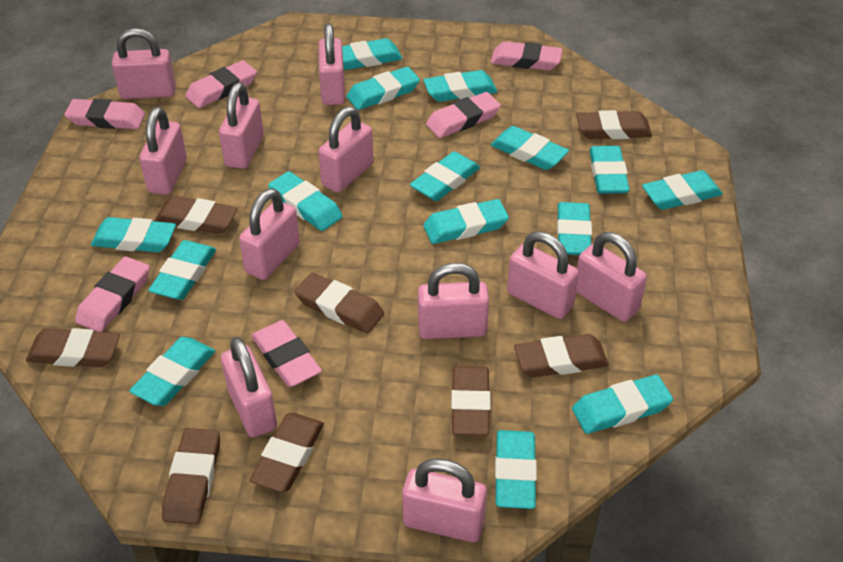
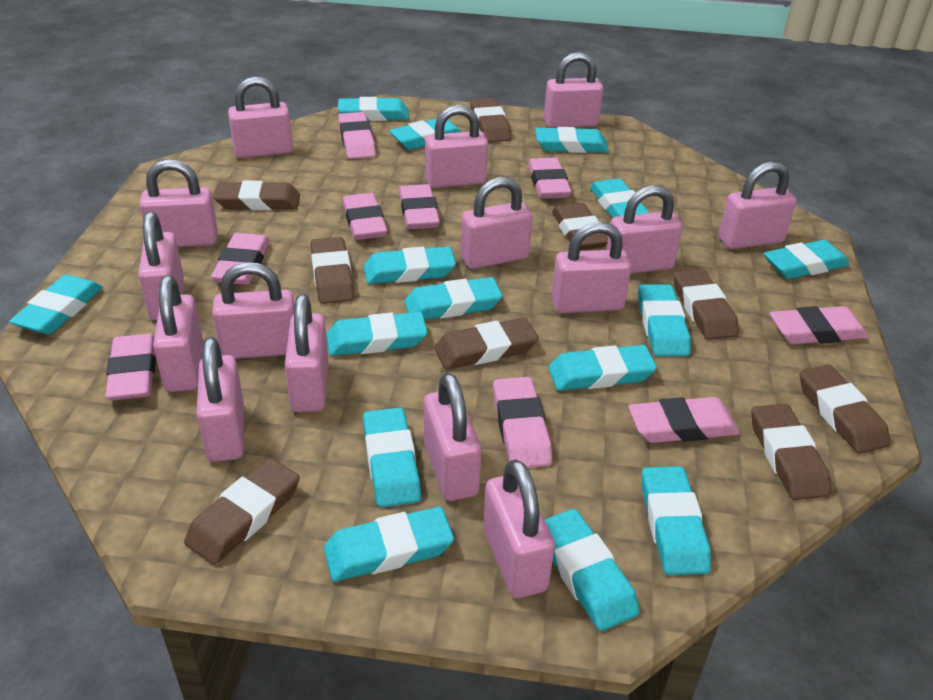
brown eraser: [26,328,120,367] [154,196,238,234] [162,428,220,525] [249,413,324,492] [295,273,384,333] [451,366,491,436] [514,334,609,377] [576,110,652,139] = 8 -> [184,458,300,565] [213,181,300,210] [310,237,354,304] [434,317,538,370] [470,98,511,142] [552,203,608,250] [673,269,739,340] [751,404,831,500] [800,364,890,454] = 9
pink eraser: [64,99,145,129] [75,257,150,332] [185,60,257,108] [251,320,322,387] [426,92,501,138] [491,41,563,70] = 6 -> [105,334,156,400] [211,233,270,285] [338,112,376,159] [342,193,388,240] [399,184,440,229] [493,377,552,468] [528,157,572,199] [628,397,740,443] [770,306,868,344] = 9
pink padlock: [112,28,176,99] [139,107,187,195] [219,82,264,169] [221,337,277,438] [239,188,300,280] [318,23,345,105] [318,107,374,192] [402,458,487,542] [418,263,489,339] [507,231,579,319] [576,232,647,322] = 11 -> [138,212,184,320] [139,159,218,247] [153,275,203,392] [196,337,244,462] [212,262,295,359] [228,76,293,158] [285,294,328,412] [424,373,482,501] [425,105,488,188] [461,177,533,269] [483,459,555,598] [544,52,603,128] [551,222,631,313] [606,185,683,274] [719,161,796,249] = 15

